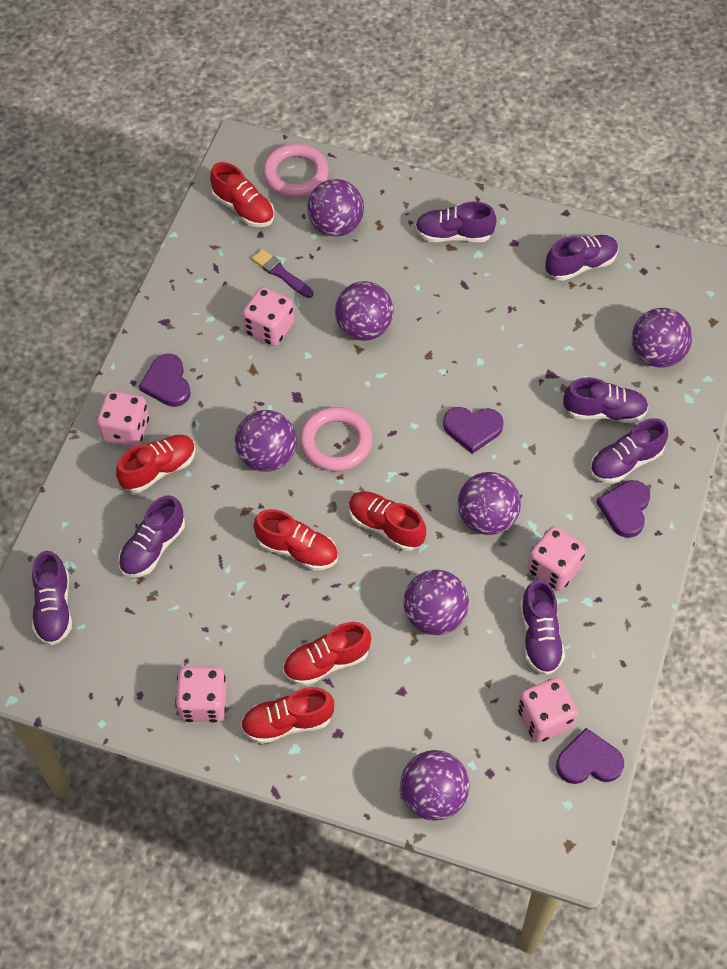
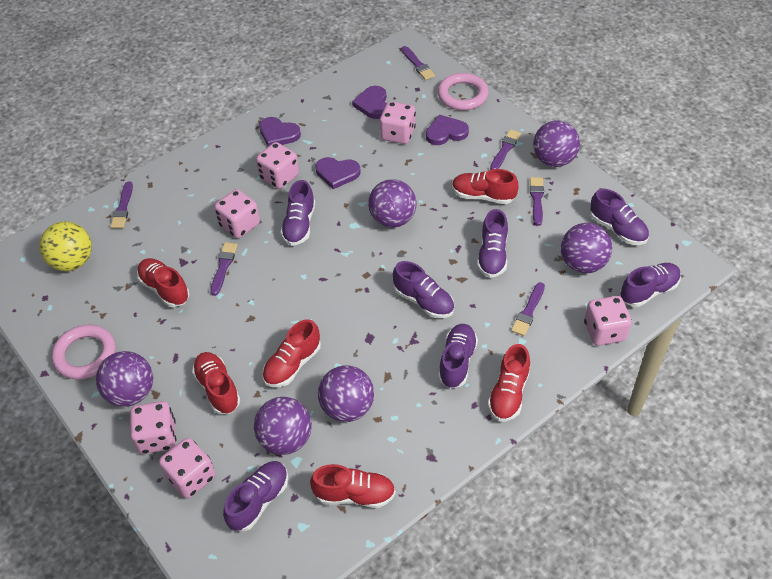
pink dice: [97,390,149,447] [175,666,227,722] [242,287,294,346] [518,678,578,742] [527,526,586,591] = 5 -> [130,401,176,454] [159,438,215,498] [214,189,260,238] [256,142,299,189] [379,101,416,144] [584,296,632,346] = 6
purple ball: [235,410,297,472] [307,179,364,237] [335,281,394,341] [400,750,470,821] [404,570,469,635] [458,472,521,535] [632,308,692,368] = 7 -> [96,351,153,407] [254,397,312,455] [318,365,374,422] [368,179,416,228] [533,120,580,167] [561,223,612,273] = 6
purple brush: [252,249,313,298] = 1 -> [110,181,133,228] [210,242,238,296] [401,46,435,80] [490,129,521,170] [511,282,545,336] [530,177,544,226] = 6
yellow ball: none = 0 -> [39,221,92,271] = 1

